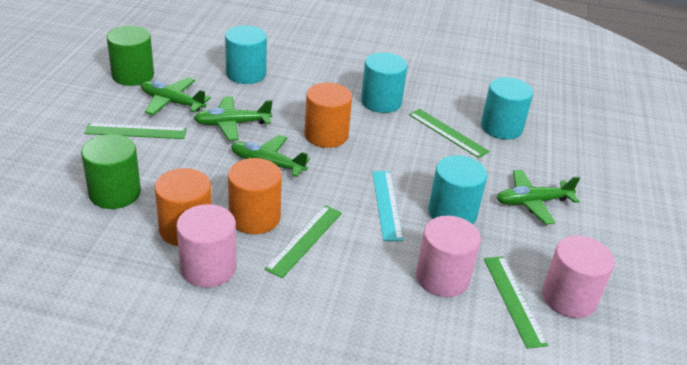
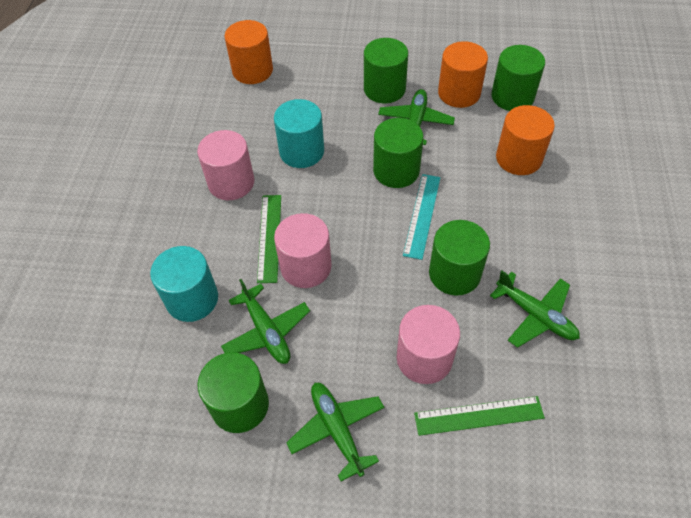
green cylinder: [81,134,141,209] [107,26,154,86] = 2 -> [198,352,269,433] [364,38,408,103] [373,118,423,188] [429,220,490,296] [491,45,545,111] = 5
green ruler: [84,123,187,139] [264,205,342,278] [409,109,490,158] [484,256,548,349] = 4 -> [257,195,281,283] [414,396,545,436] = 2
turquoise cylinder: [225,25,267,84] [361,52,408,113] [428,155,488,224] [481,77,533,140] = 4 -> [150,246,218,322] [274,99,324,168] = 2

